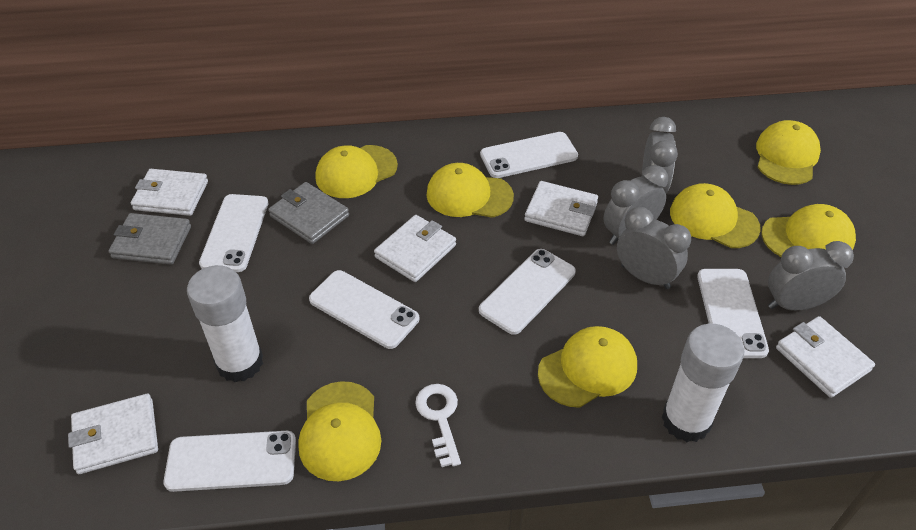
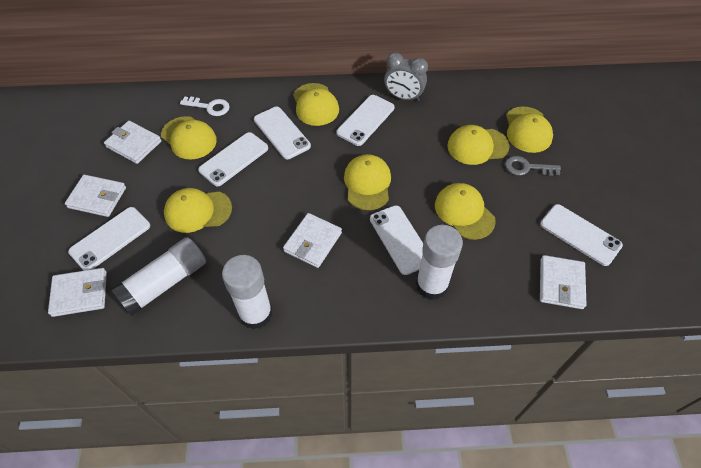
grey clock: [603,165,668,245] [617,207,691,289] [642,117,678,194] [768,241,854,311] = 4 -> [384,52,428,101] = 1
grey key: none = 0 -> [505,156,561,176] = 1
grey wallet: [109,213,191,265] [268,182,349,244] = 2 -> none = 0
white glue stick: [187,265,263,382] [662,324,744,442] = 2 -> [111,237,206,316] [222,255,272,329] [416,225,463,300] = 3

